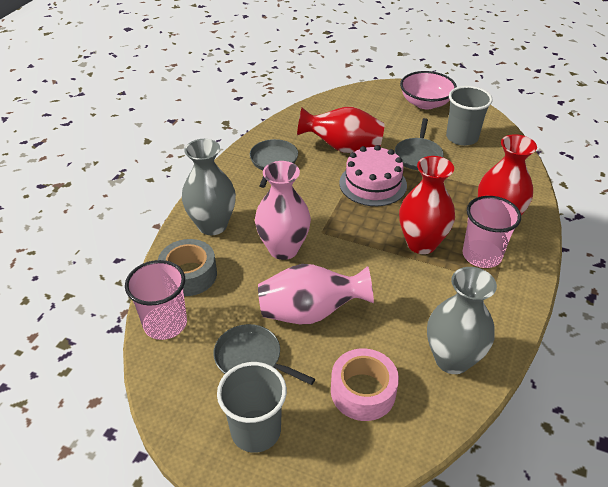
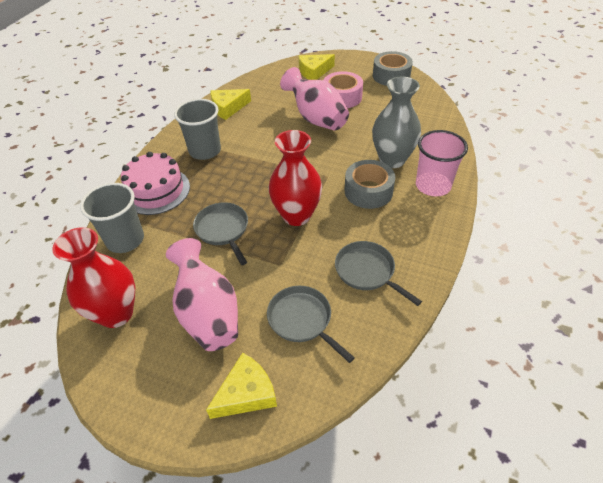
grey tape: [158,239,217,296] = 1 -> [345,160,395,209] [373,51,413,86] = 2
grey vase: [182,139,236,235] [427,267,497,374] = 2 -> [372,76,421,168] = 1
pink bowl: [400,71,457,109] = 1 -> none = 0
pink cup: [125,260,187,340] [463,196,521,268] = 2 -> [416,130,468,196] = 1
red vase: [297,107,385,153] [399,156,455,254] [478,134,537,215] = 3 -> [52,227,135,328] [268,130,322,226] = 2
yellow cheese: none = 0 -> [206,353,277,419] [211,89,251,120] [299,54,335,80] = 3

